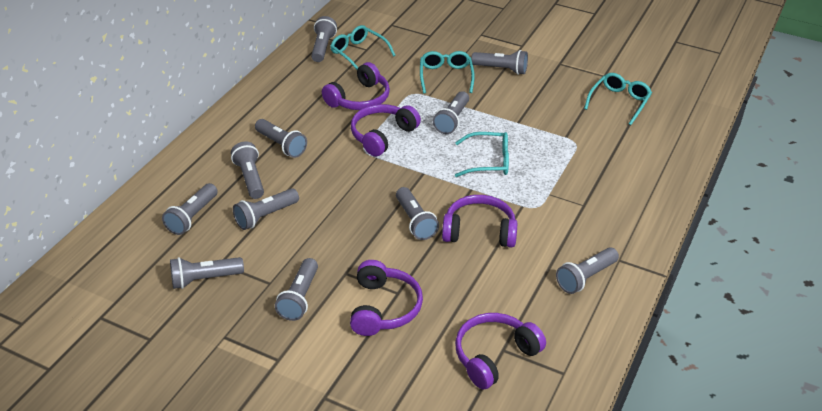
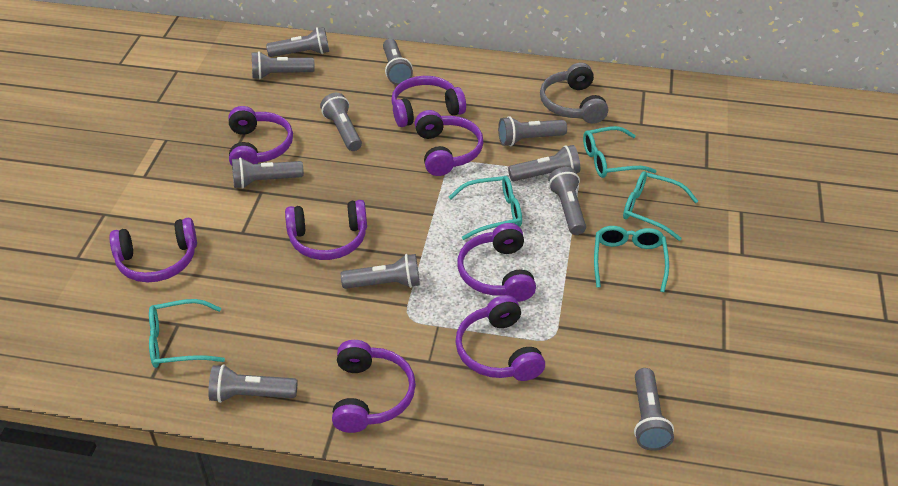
grey headphones: none = 0 -> [540,63,608,124] = 1
purple headphones: [322,62,390,110] [350,260,423,336] [351,104,421,156] [442,195,517,248] [455,313,546,390] = 5 -> [109,218,197,282] [228,106,293,166] [285,200,367,260] [332,340,416,433] [391,76,466,127] [415,110,484,176] [455,295,545,381] [457,223,536,302] = 8
turquoise glasses: [330,25,396,70] [420,51,475,93] [455,132,509,177] [584,73,652,125] = 4 -> [149,299,225,368] [449,176,522,240] [583,126,657,178] [594,226,669,292] [623,171,698,241] = 5

